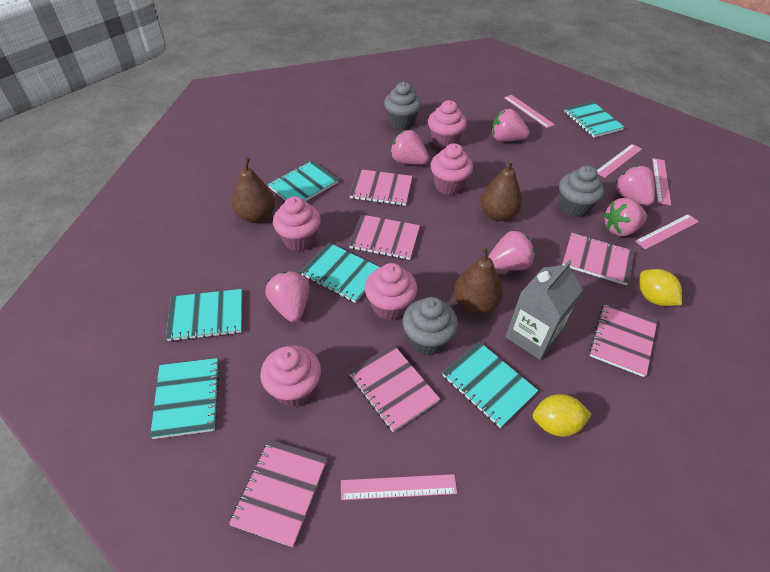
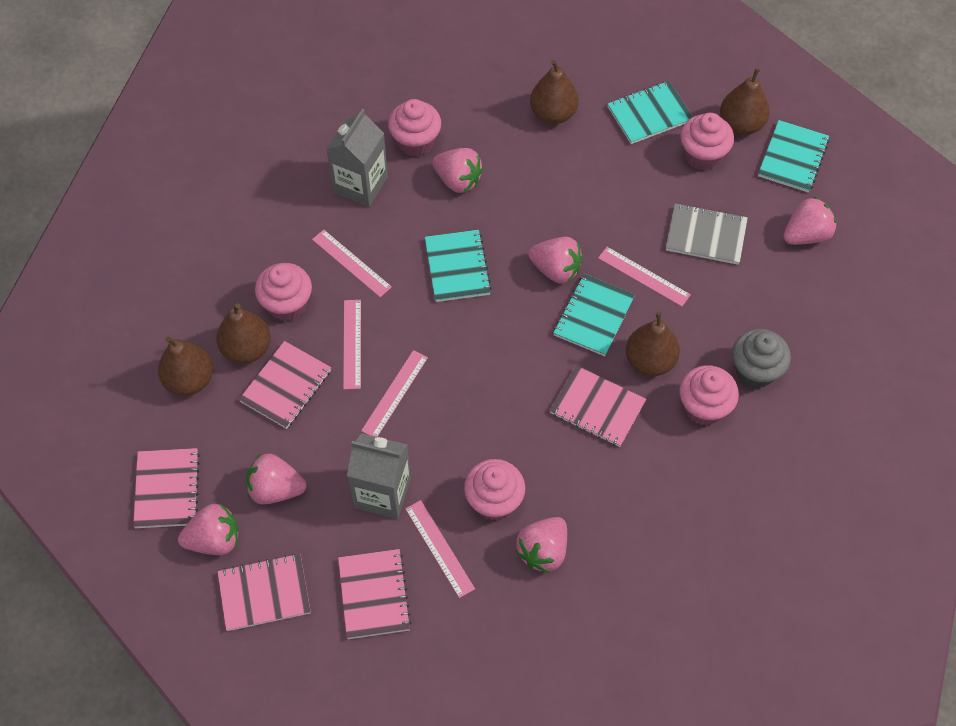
brown pear: [232,157,275,223] [454,247,503,314] [480,160,522,221] = 3 -> [158,336,213,396] [216,303,271,364] [530,60,579,124] [626,312,680,376] [720,68,770,135] = 5
grey carton: [505,260,582,360] = 1 -> [326,109,388,207] [347,433,411,519] = 2
grey cupcake: [384,82,422,130] [402,297,458,356] [559,165,604,218] = 3 -> [732,329,791,388] = 1
grey notebook: none = 0 -> [666,203,748,265] = 1
pink notebook: [229,440,327,547] [348,344,440,432] [349,169,413,206] [349,214,420,260] [562,233,634,286] [589,302,657,377] = 6 -> [133,448,200,528] [217,554,311,631] [239,341,331,429] [338,549,411,639] [550,365,646,447] = 5
turquoise notebook: [150,358,220,439] [166,289,242,342] [268,161,339,201] [301,243,380,303] [442,342,538,428] [564,102,624,138] = 6 -> [425,230,492,302] [553,274,635,356] [608,81,693,144] [758,120,829,192] = 4
yellow lemon: [533,394,592,437] [639,269,682,306] = 2 -> none = 0

